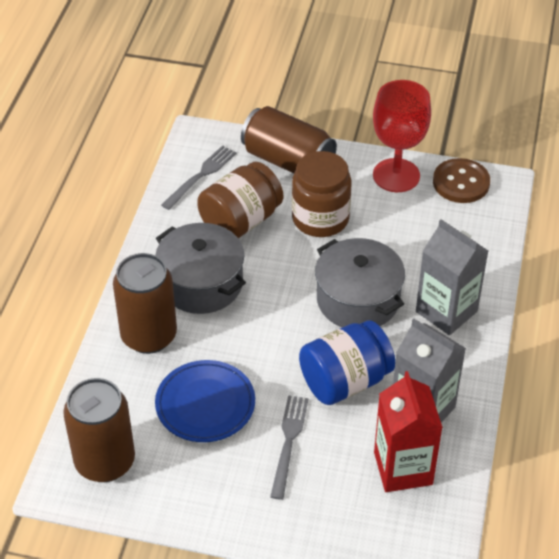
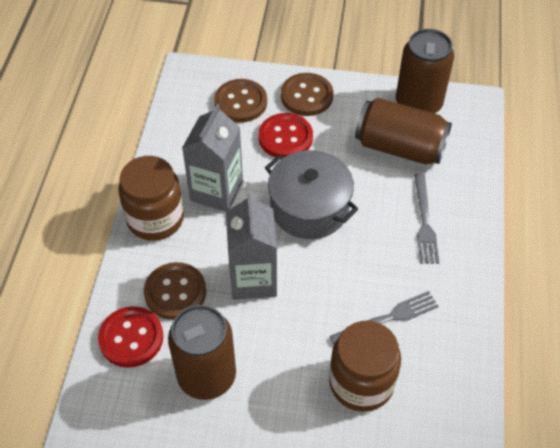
blue jar: [299,320,395,405] = 1 -> none = 0
blue plate: [155,360,255,442] = 1 -> none = 0
brown button: [433,158,490,203] = 1 -> [144,262,206,320] [214,79,267,123] [281,73,333,116] = 3
grey pot: [155,223,246,314] [315,238,405,327] = 2 -> [265,150,358,239] = 1
red button: none = 0 -> [98,306,163,368] [258,113,313,158] = 2
red carton: [374,371,443,492] = 1 -> none = 0
red goblet: [373,80,431,192] = 1 -> none = 0

